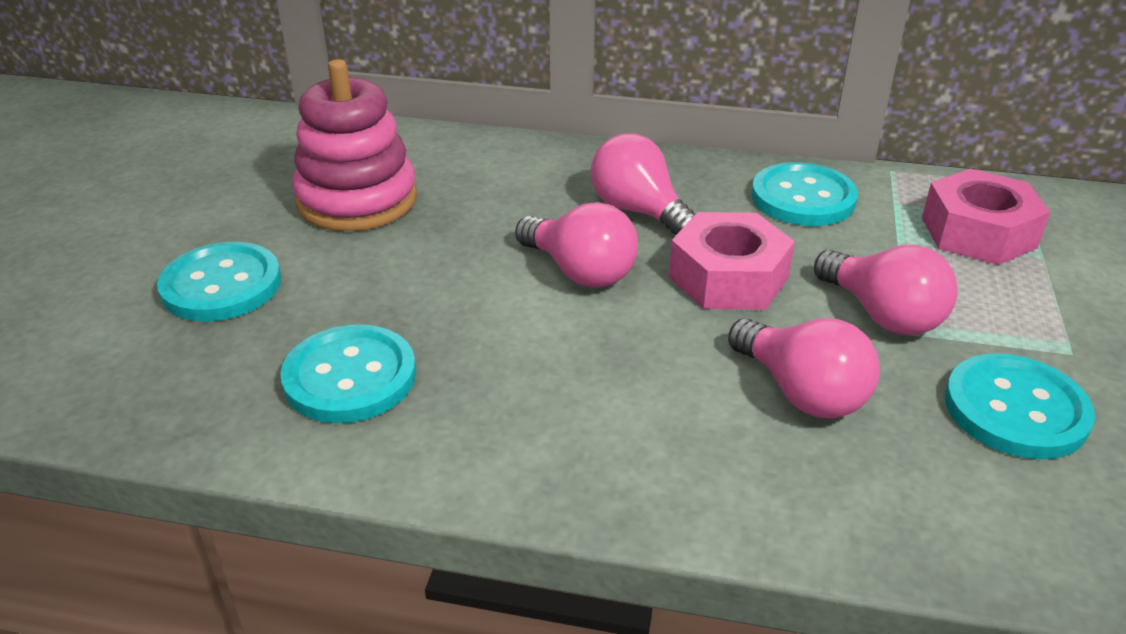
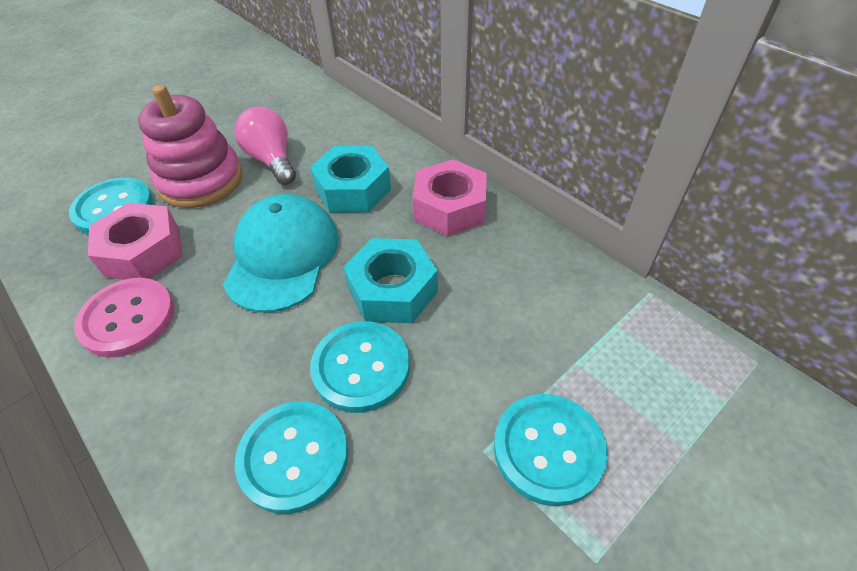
pink button: none = 0 -> [74,278,174,358] = 1
pink light bulb: [515,202,638,288] [591,133,695,235] [728,318,880,418] [814,245,958,335] = 4 -> [234,106,296,185] = 1
turquoise cap: none = 0 -> [223,194,339,313] = 1
turquoise nut: none = 0 -> [310,146,391,212] [343,238,438,323] = 2

